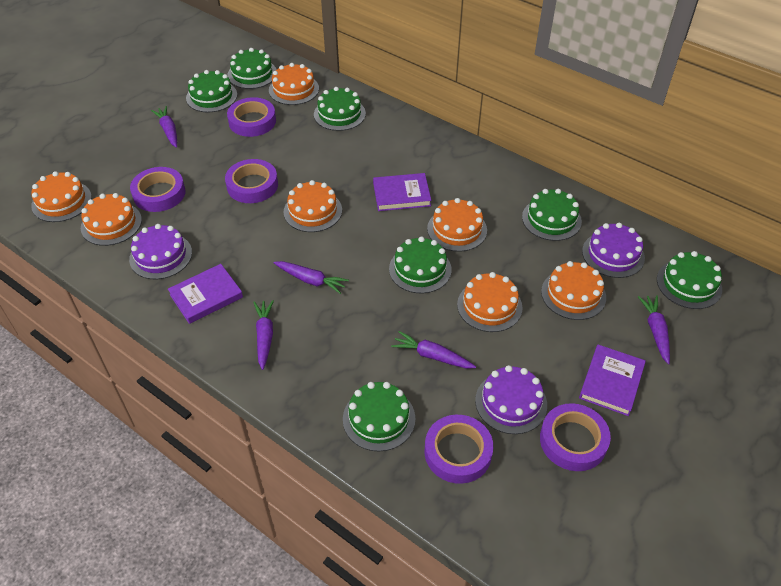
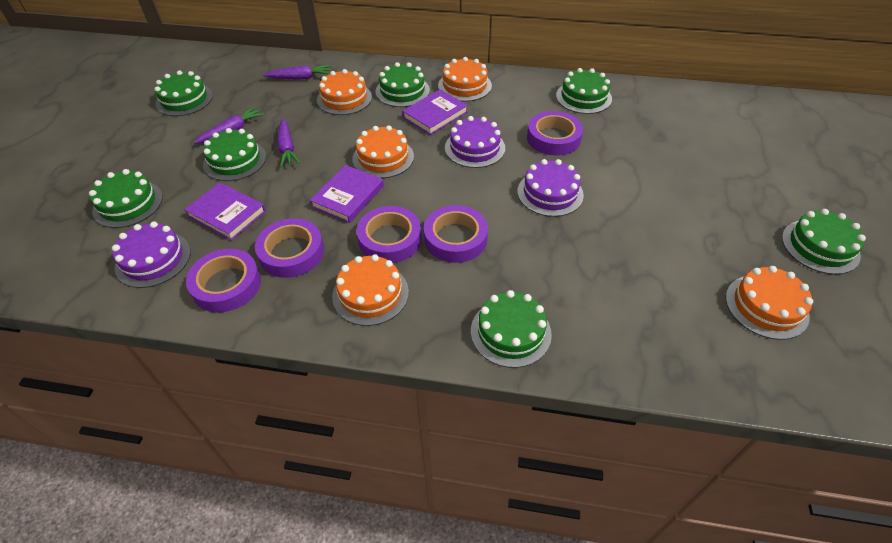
orange cake: [31,171,92,222] [81,193,142,246] [269,63,319,105] [284,180,342,232] [427,198,487,252] [457,272,523,332] [541,261,606,320] = 7 -> [317,69,372,115] [332,254,409,326] [352,125,414,178] [438,57,492,102] [726,266,813,340] = 5
purple carrot: [151,106,177,148] [253,300,274,370] [274,261,349,294] [391,331,476,368] [638,295,670,364] = 5 -> [194,107,264,144] [263,65,331,80] [277,119,300,167] = 3

